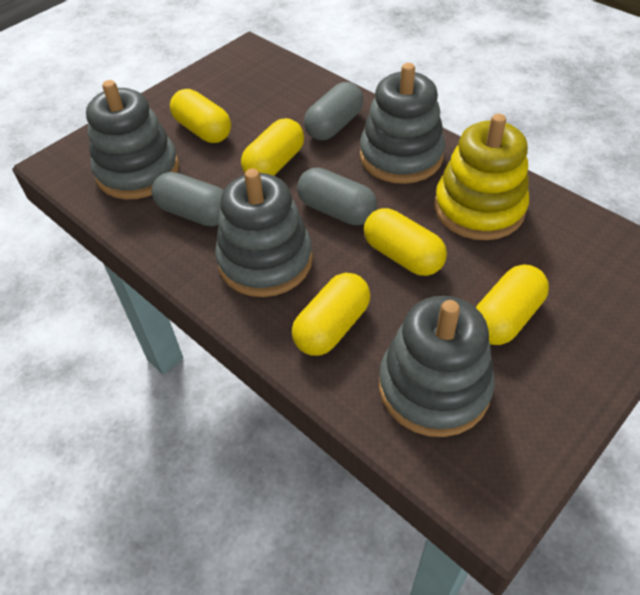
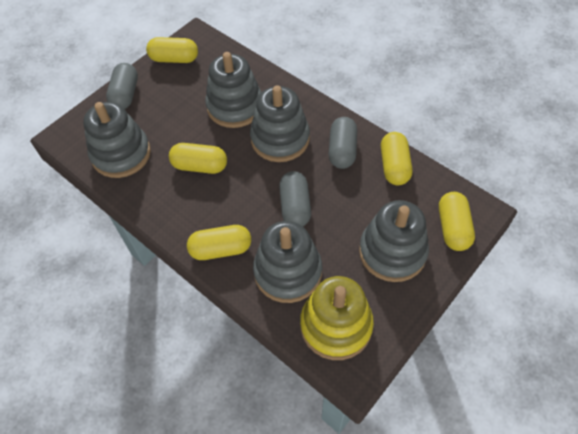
grey stacking toy: [86,80,179,199] [215,168,313,297] [360,63,445,184] [379,296,494,437] = 4 -> [83,102,151,178] [205,52,262,128] [250,85,310,162] [253,221,322,303] [359,200,429,282] = 5

